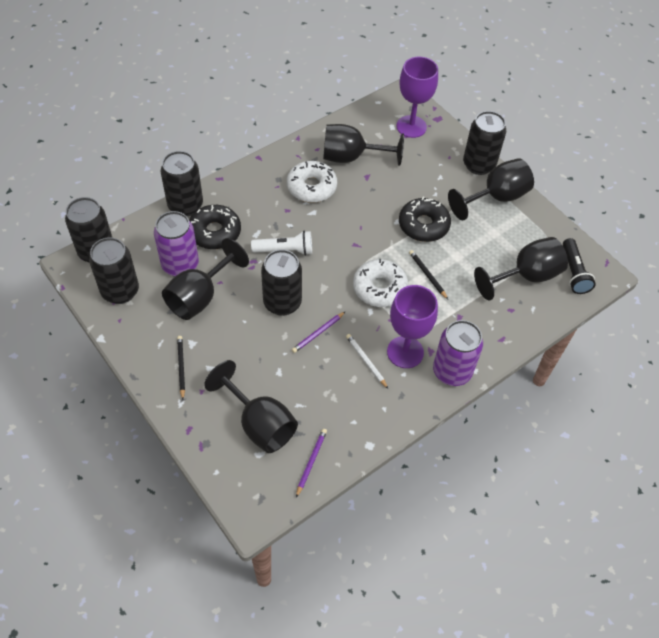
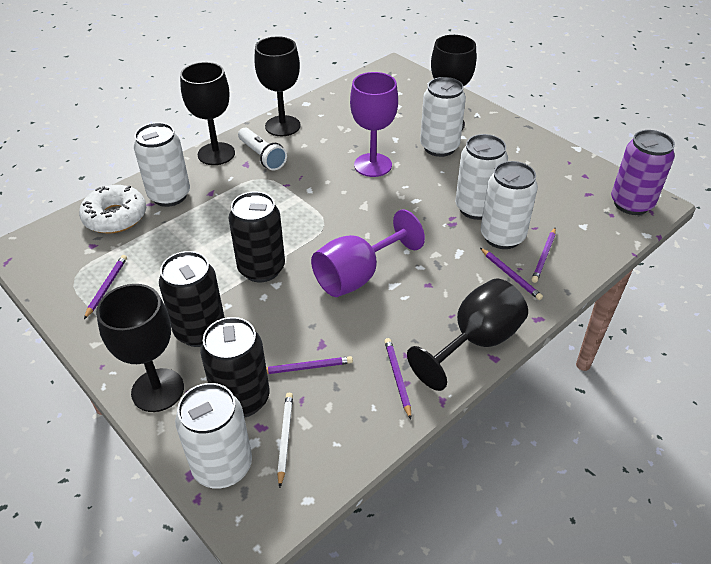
black can: [65,197,112,263] [89,237,139,304] [161,151,203,216] [261,249,302,316] [463,111,506,175] = 5 -> [159,251,225,347] [200,317,269,418] [228,192,285,282] = 3
black donut: [189,205,241,249] [399,197,451,242] = 2 -> none = 0
black flashlight: [563,238,596,294] = 1 -> none = 0
black pencil: [177,336,185,400] [409,250,448,299] = 2 -> none = 0
purple can: [154,211,199,277] [433,320,483,386] = 2 -> [611,130,675,215] = 1
purple pencil: [292,311,346,353] [296,429,327,497] = 2 -> [84,255,127,319] [266,356,353,374] [384,338,411,419] [480,248,543,300] [531,228,556,283] = 5
white can: none = 0 -> [134,122,190,207] [175,383,252,489] [420,77,466,157] [455,134,508,220] [481,161,538,249] = 5
white donut: [287,161,337,203] [353,259,408,307] = 2 -> [79,185,146,234] = 1

